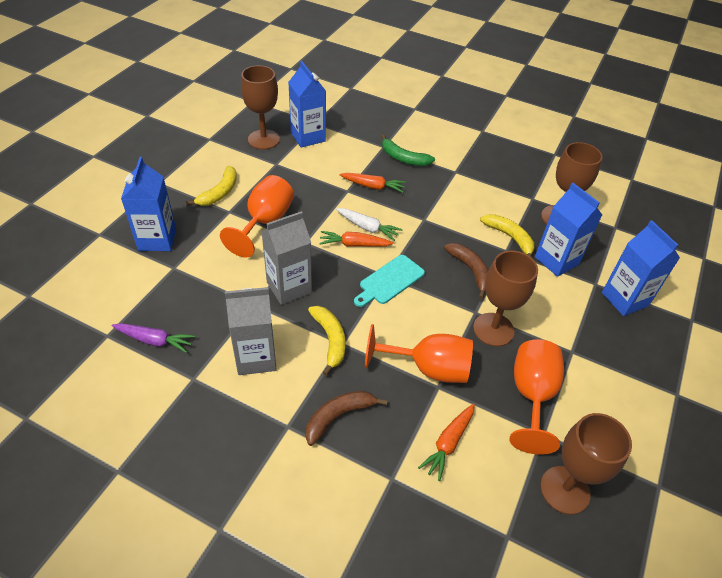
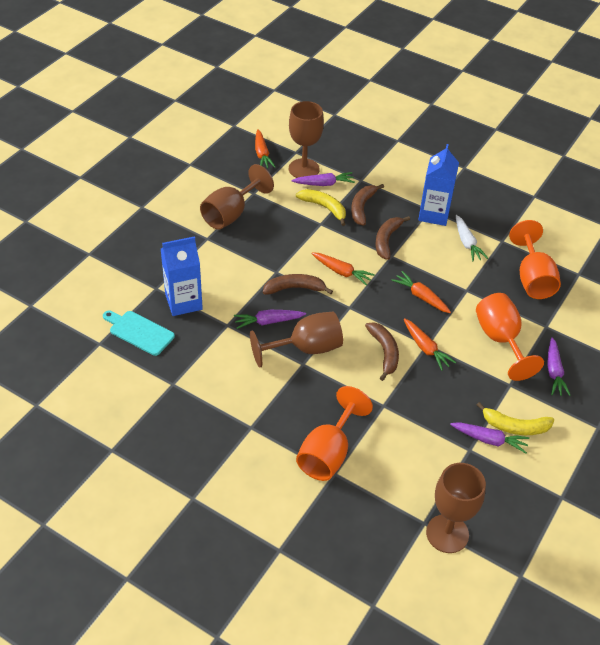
blue carton: [121,157,176,251] [288,61,326,148] [535,183,602,277] [602,220,680,316] = 4 -> [161,236,203,316] [418,144,459,226] = 2
brown banana: [306,391,387,446] [444,243,489,299] = 2 -> [263,274,333,294] [351,184,384,226] [365,322,399,381] [376,216,410,260] = 4
green banana: [381,134,435,166] = 1 -> none = 0
grey carton: [225,287,277,375] [261,211,312,305] = 2 -> none = 0
orange carrot: [319,231,393,247] [339,173,406,193] [418,404,475,481] = 3 -> [255,129,275,168] [311,252,375,286] [391,271,451,313] [404,318,456,371] = 4
purple carrot: [112,323,195,353] = 1 -> [234,310,306,329] [292,172,355,186] [450,422,530,453] [547,337,571,396] = 4
yellow banana: [186,166,237,206] [308,306,345,376] [480,214,534,258] = 3 -> [296,189,346,226] [477,402,554,435] = 2

